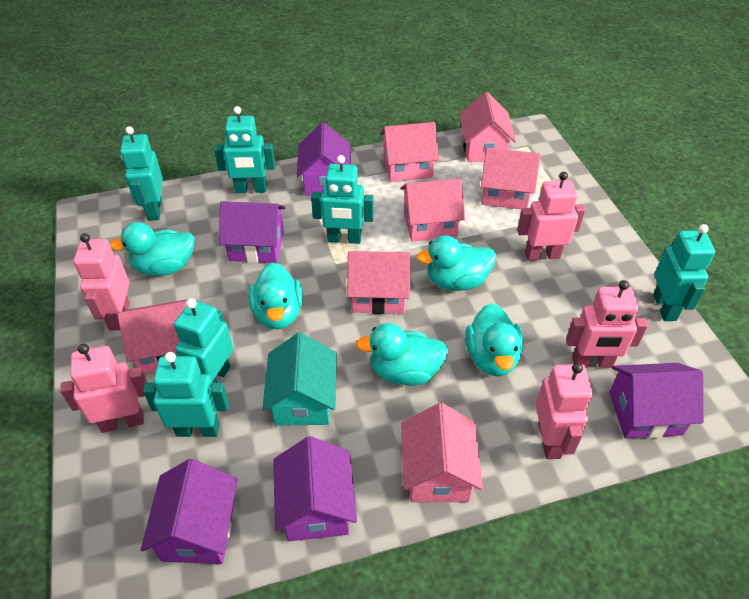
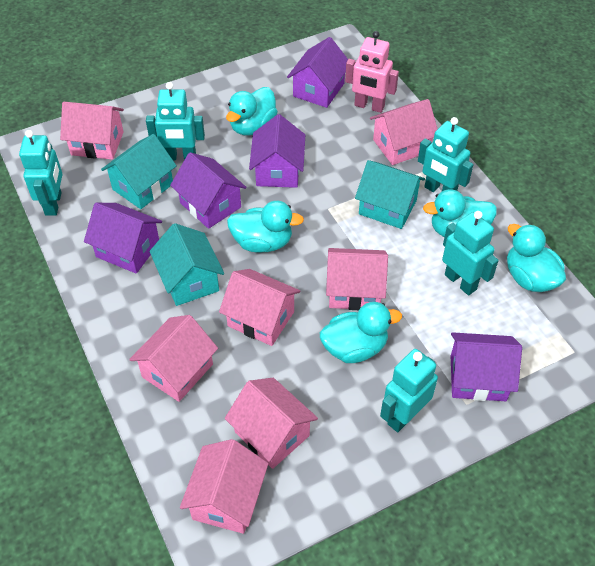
pink robot: [60,344,148,433] [73,233,130,330] [517,172,585,261] [536,363,593,459] [566,280,648,368] = 5 -> [345,31,399,113] = 1
turquoise house: [262,332,337,426] = 1 -> [101,134,177,209] [150,223,224,306] [355,160,425,229] = 3
turquoise robot: [120,126,163,221] [143,352,229,437] [174,298,233,383] [214,106,275,193] [311,155,374,244] [653,224,715,321] = 6 -> [19,130,62,216] [146,82,205,161] [380,349,438,432] [418,117,473,192] [442,211,499,295] = 5

